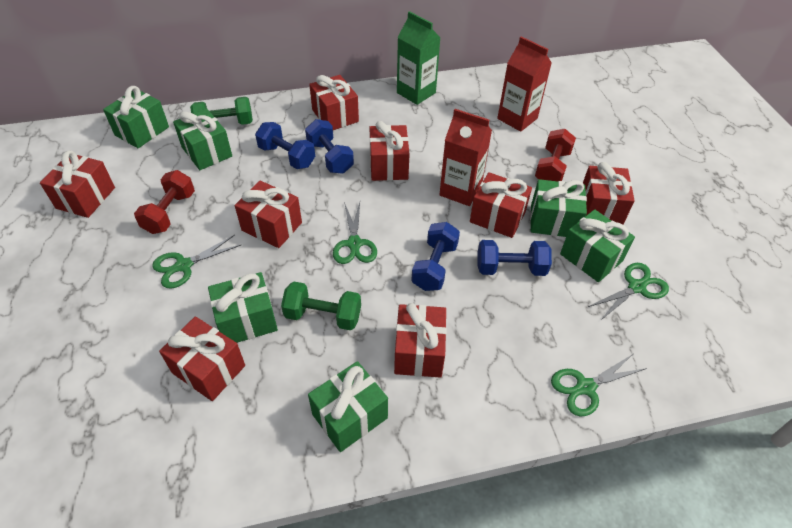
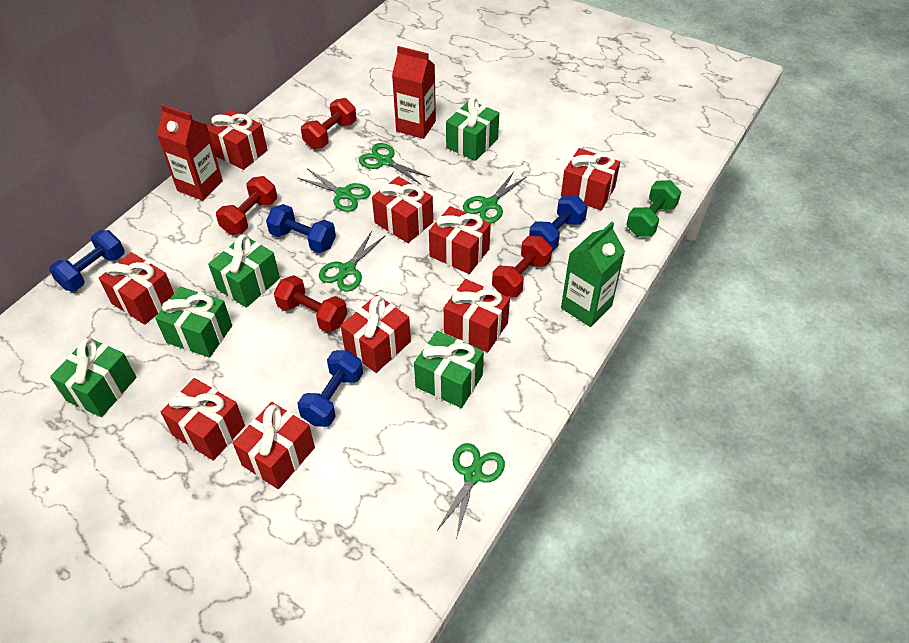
green dumbbell: [190,97,253,125] [281,282,361,330] = 2 -> [626,180,681,237] = 1
green gift: [103,86,169,148] [173,108,232,170] [208,272,278,343] [308,361,388,452] [530,179,587,237] [560,209,635,282] = 6 -> [50,337,136,417] [155,287,232,357] [208,234,280,308] [414,331,484,408] [446,97,499,161] = 5
green scissors: [152,235,242,289] [333,202,377,264] [551,354,647,417] [588,263,669,320] = 4 -> [298,169,371,212] [319,231,386,292] [359,143,430,185] [437,443,505,540] [463,172,527,223] = 5
red dumbbell: [134,170,195,234] [535,129,576,181] = 2 -> [216,176,277,235] [274,275,347,332] [301,98,356,149] [492,236,552,297] = 4
red gift: [40,150,115,218] [159,316,245,401] [235,181,302,248] [309,75,359,130] [370,121,410,181] [394,303,447,378] [470,172,532,238] [583,162,635,225] = 8 -> [99,252,174,325] [161,378,245,461] [207,110,267,170] [233,402,315,489] [341,295,411,373] [372,176,433,243] [429,206,491,274] [444,279,510,352] [561,148,620,210] = 9

